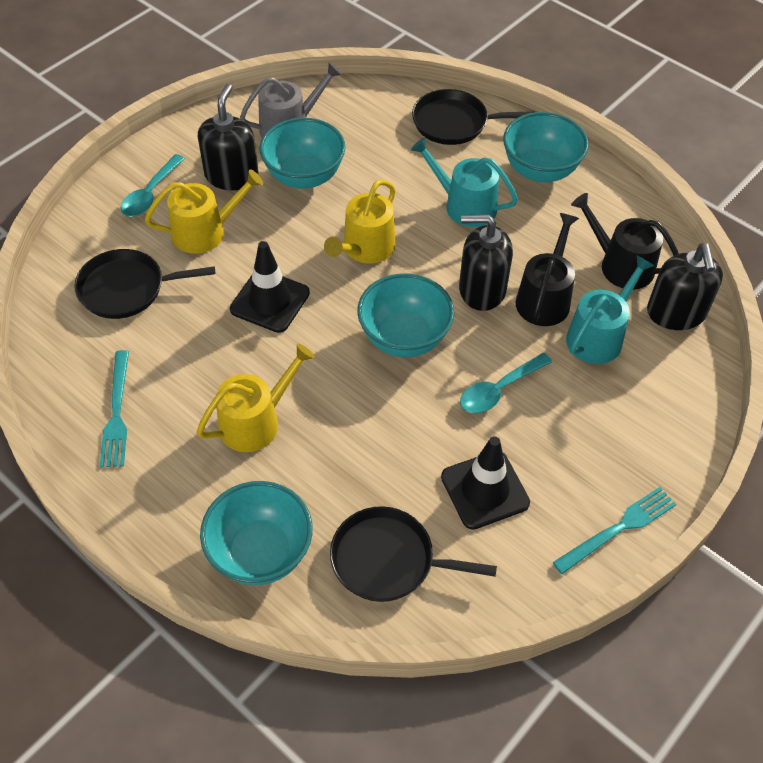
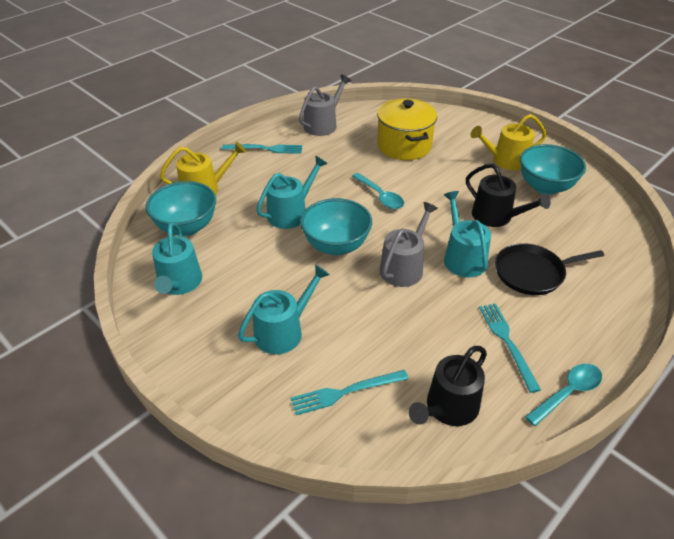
black pan: [74,249,215,319] [330,506,497,602] [412,89,535,145] = 3 -> [495,243,604,295] = 1
black soap dispenser: [198,84,259,190] [459,214,513,311] [647,243,723,330] = 3 -> none = 0
black traffic cone: [230,241,310,333] [441,436,530,530] = 2 -> none = 0
grey watering can: [240,62,342,138] = 1 -> [299,74,351,136] [380,202,438,287] = 2
turquoise bowl: [200,481,313,585] [260,117,345,189] [357,273,454,357] [503,112,589,182] = 4 -> [146,181,216,236] [300,198,372,255] [520,144,586,195] = 3
turquoise fork: [100,350,129,468] [553,487,676,574] = 2 -> [222,144,302,154] [290,370,409,415] [479,303,541,393] = 3
turquoise watering can: [411,137,518,227] [566,255,654,364] = 2 -> [152,222,202,295] [238,265,330,354] [256,156,328,229] [444,191,491,277] = 4
yellow pot: none = 0 -> [377,98,437,160] = 1
yellow watering can: [145,169,263,254] [197,344,315,452] [324,179,396,263] = 3 -> [160,142,246,195] [471,114,547,171] = 2

